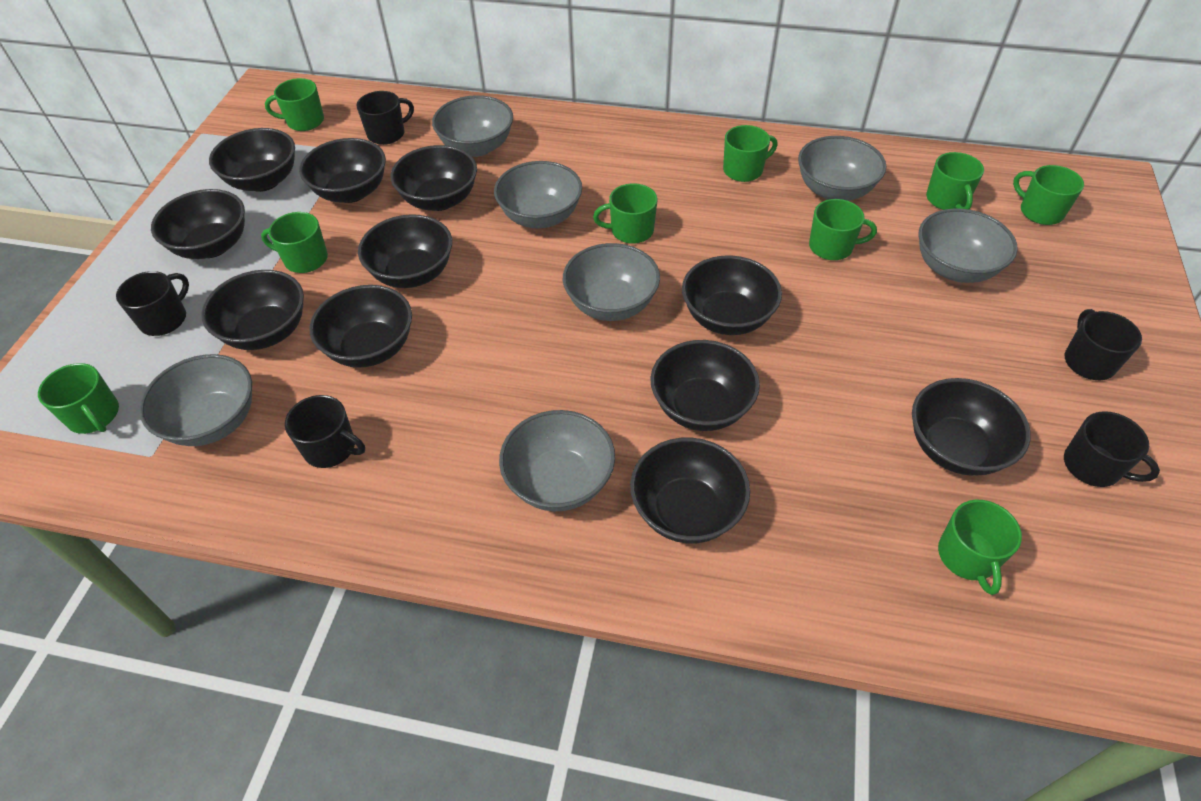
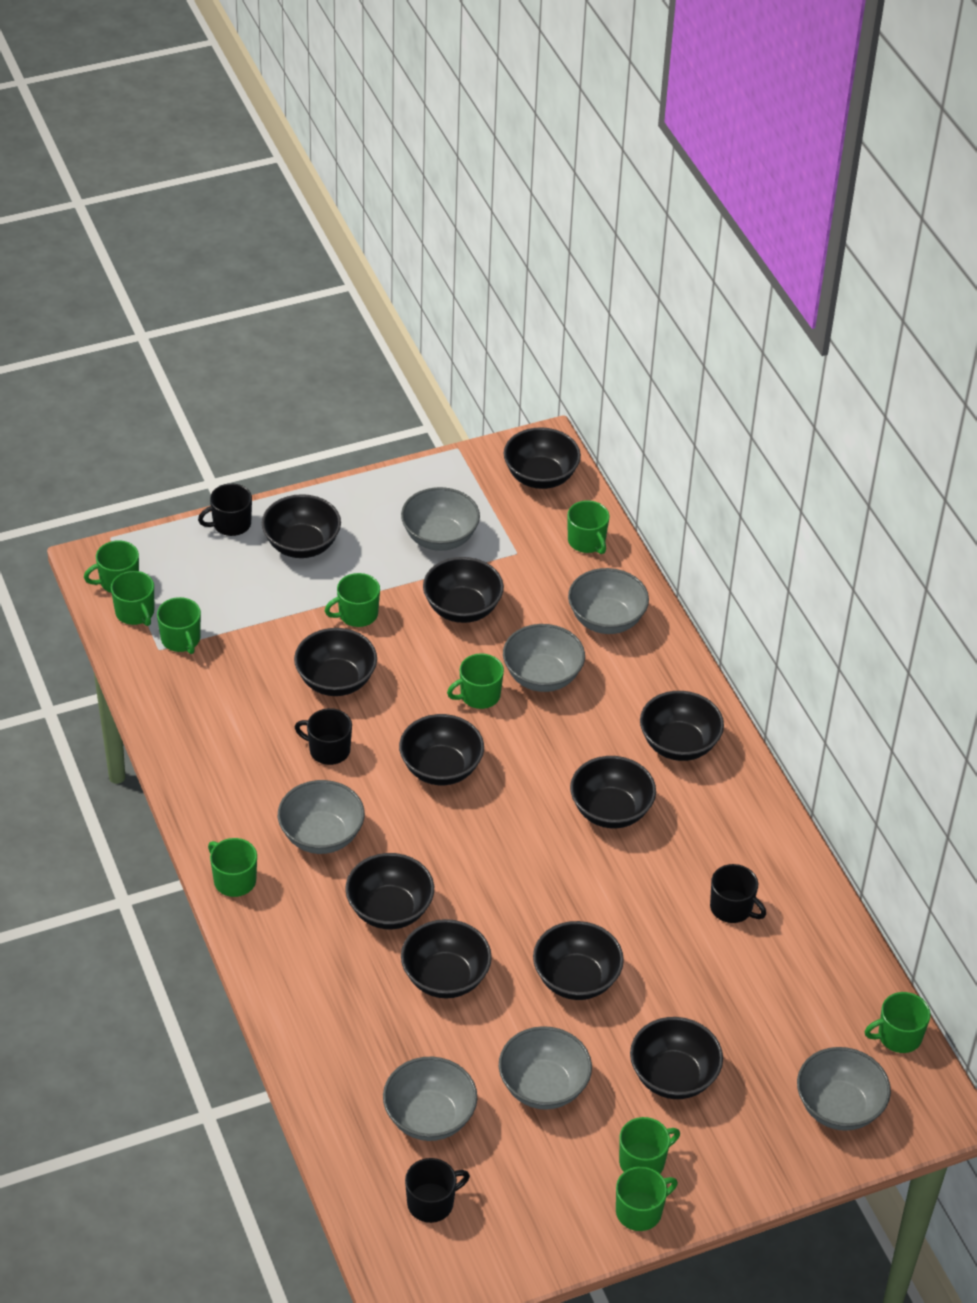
black mug: [116,271,189,336] [285,395,365,468] [356,91,414,145] [1064,411,1160,487] [1065,309,1142,380] = 5 -> [198,484,252,536] [295,708,352,765] [405,1158,470,1223] [710,864,766,923] = 4
green mug: [38,363,119,434] [261,212,328,273] [265,78,324,131] [593,183,657,244] [723,125,778,182] [809,199,877,260] [926,152,984,210] [938,500,1022,595] [1013,165,1084,225] = 9 -> [84,540,139,593] [111,571,154,626] [157,597,201,654] [208,838,257,897] [325,573,380,627] [447,653,504,709] [568,500,610,554] [616,1166,678,1231] [619,1117,680,1174] [865,992,931,1053] = 10

